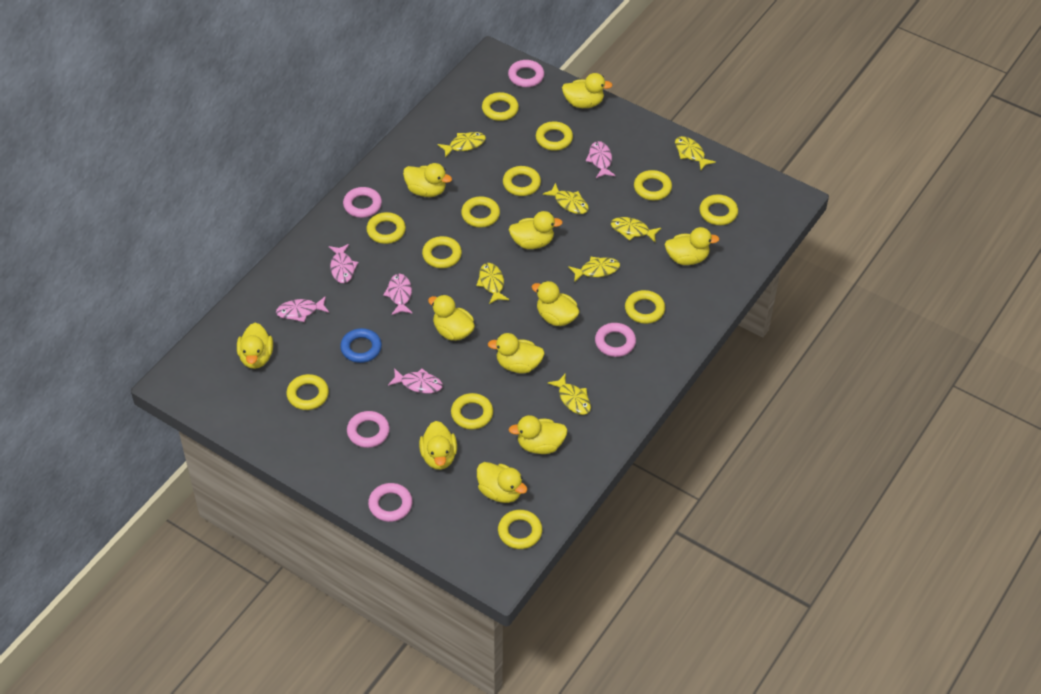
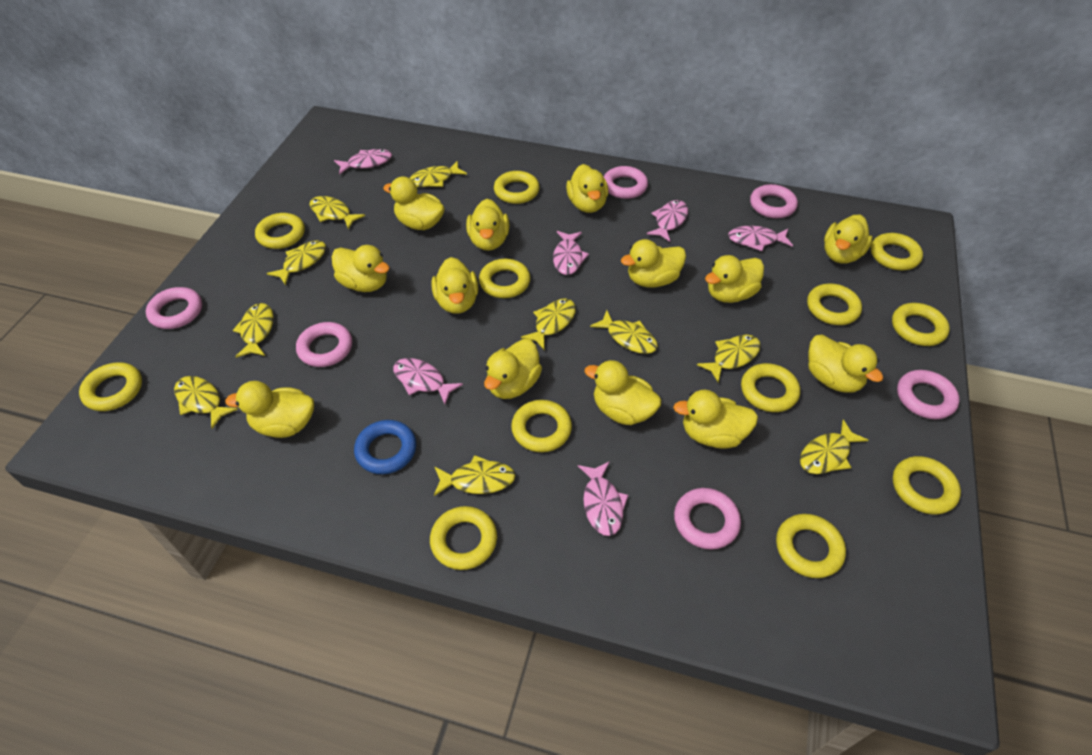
pink fish: [276,296,329,322] [329,244,358,283] [383,274,413,315] [388,368,443,394] [586,141,616,178] = 5 -> [334,149,392,175] [393,358,463,404] [553,231,589,275] [578,461,628,536] [647,200,688,242] [728,226,793,251] = 6
pink ring: [343,187,382,218] [347,411,390,448] [368,483,413,522] [508,60,544,87] [595,323,636,357] = 5 -> [146,287,202,329] [296,322,352,367] [604,166,648,199] [674,488,741,550] [750,184,798,218] [897,370,960,419] = 6
yellow duck: [237,323,273,369] [403,163,452,197] [419,421,457,470] [428,295,475,341] [477,462,528,503] [488,333,545,373] [509,211,563,249] [509,415,568,454] [532,281,579,326] [562,73,613,108] [665,227,719,265] = 11 -> [225,381,314,438] [331,245,390,292] [383,176,445,230] [432,257,478,314] [466,199,510,251] [484,339,542,399] [566,164,608,213] [584,360,662,425] [621,239,686,287] [673,390,758,449] [705,255,764,303] [808,335,883,392] [824,215,873,264] = 13
yellow fish: [437,132,486,158] [476,263,509,304] [543,183,589,214] [548,374,591,415] [568,257,620,282] [611,217,661,243] [675,136,716,170] = 7 -> [174,376,238,429] [232,303,274,358] [267,240,326,285] [310,196,365,229] [410,161,467,187] [434,455,515,496] [521,298,576,349] [590,310,658,354] [697,335,761,383] [800,419,868,474] = 10

